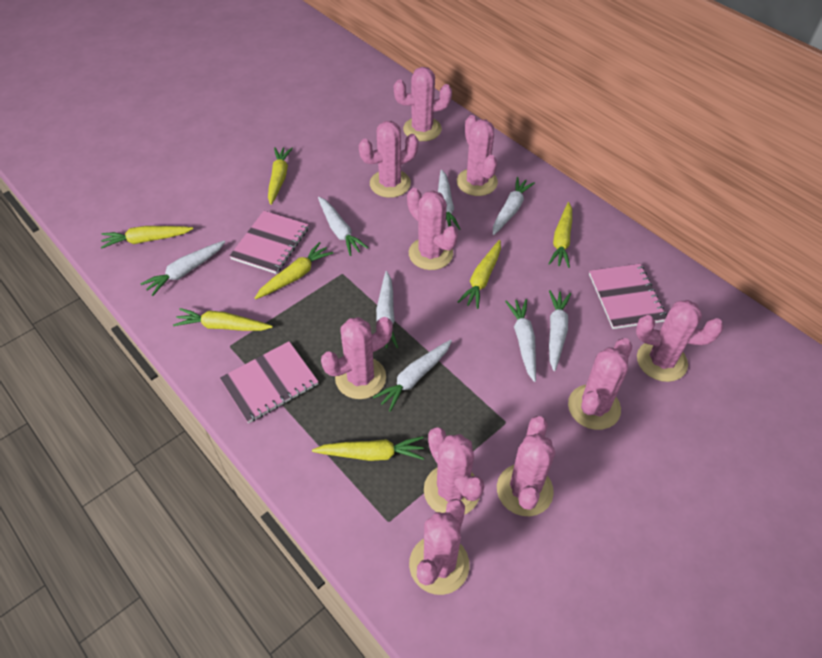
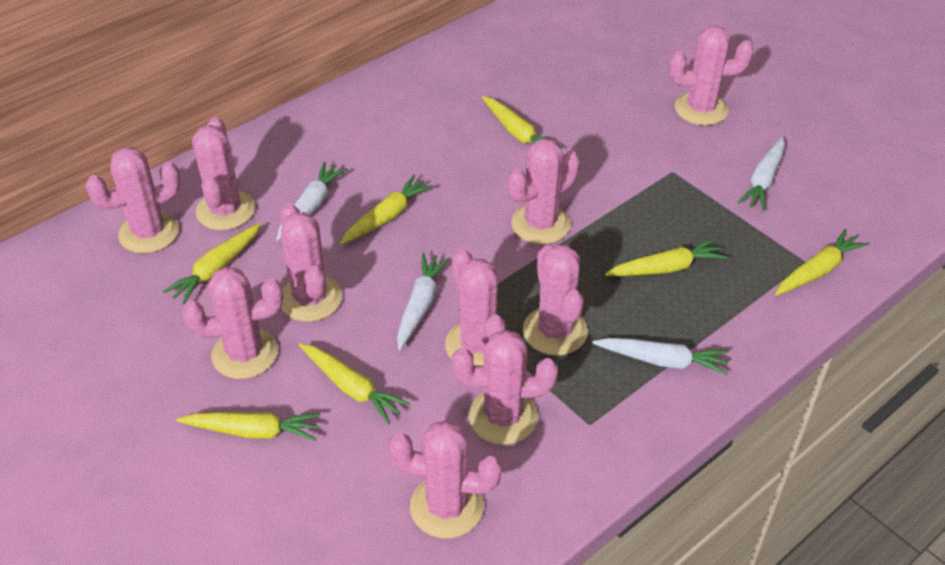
pink notebook: [220,341,319,423] [229,211,309,274] [589,264,667,329] = 3 -> none = 0
white carrot: [141,241,225,296] [318,197,368,256] [373,340,452,412] [376,271,398,348] [438,170,460,230] [493,177,535,235] [505,299,536,382] [549,290,571,371] = 8 -> [276,162,347,241] [397,253,450,350] [592,338,729,375] [737,136,785,211] = 4

